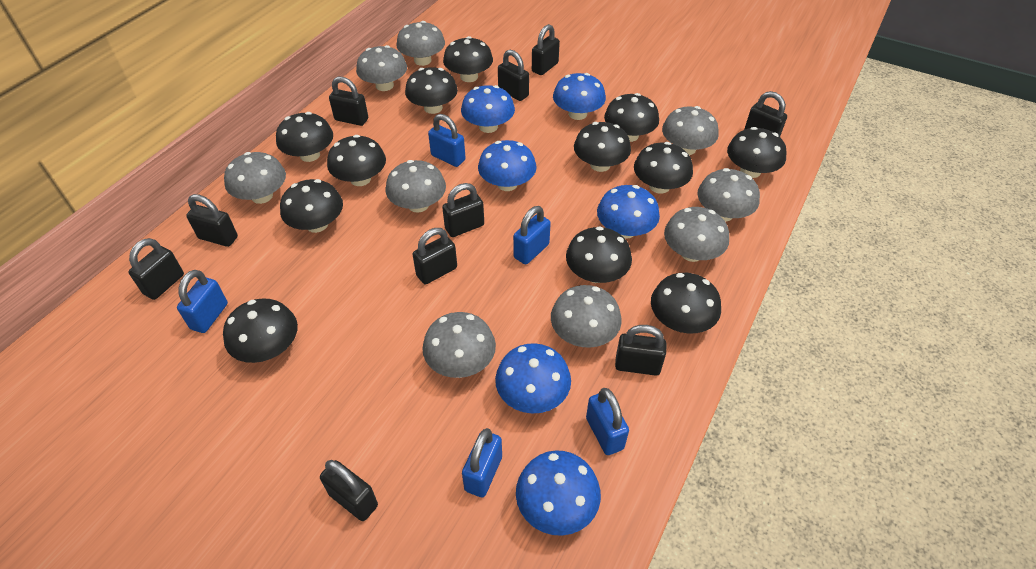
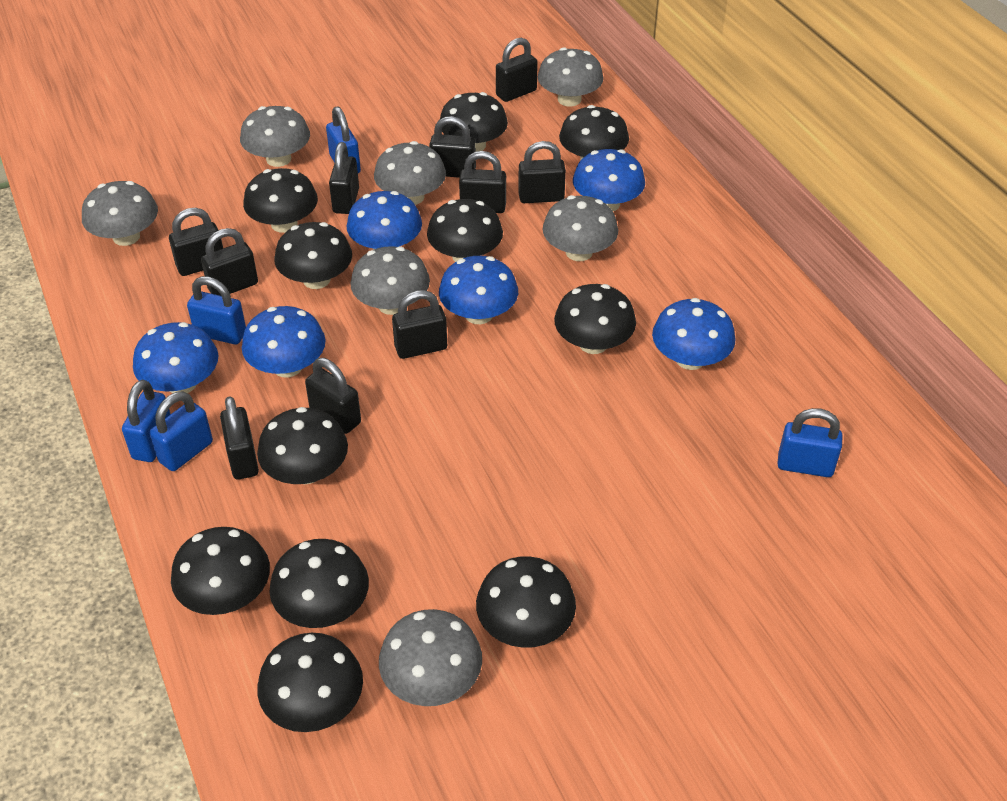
black mushroom: [223,299,298,363] [276,112,333,162] [280,179,343,233] [327,135,386,186] [405,67,458,114] [443,36,493,82] [566,226,632,283] [574,122,631,172] [604,93,659,142] [634,142,693,194] [651,273,721,334] [727,127,787,178] = 12 -> [171,527,270,615] [243,168,318,233] [257,407,348,484] [257,633,363,732] [269,539,369,628] [274,222,352,289] [427,199,503,262] [440,92,508,152] [476,556,576,648] [554,284,636,354] [559,105,629,161] = 11
grey mushroom: [224,152,286,204] [356,45,407,91] [386,160,446,213] [396,21,445,66] [422,312,496,378] [551,285,622,348] [662,106,719,155] [664,207,729,262] [697,168,760,222] = 9 -> [82,181,158,246] [240,106,310,167] [350,246,430,315] [374,141,446,205] [379,609,482,706] [538,47,604,107] [543,195,618,261] = 7

